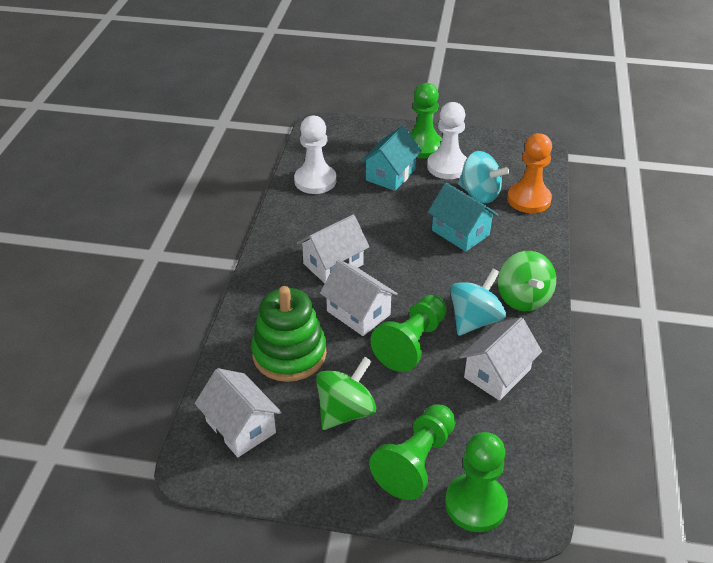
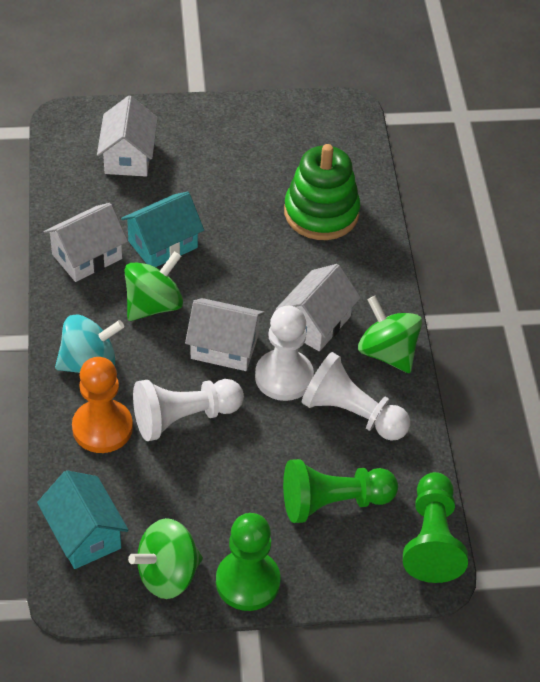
green pawn: [369,404,456,500] [370,295,447,372] [410,83,442,158] [445,432,508,532] = 4 -> [216,513,281,611] [283,459,398,523] [403,472,468,583] = 3
green spinning top: [316,357,376,430] [498,251,556,311] = 2 -> [124,251,183,321] [128,518,203,599] [358,296,422,373] = 3
turquoise spinning top: [450,269,506,336] [458,151,509,203] = 2 -> [55,314,124,373] = 1
white pawn: [294,116,336,194] [427,102,467,179] = 2 -> [133,379,244,441] [255,306,314,401] [302,352,410,441] = 3

